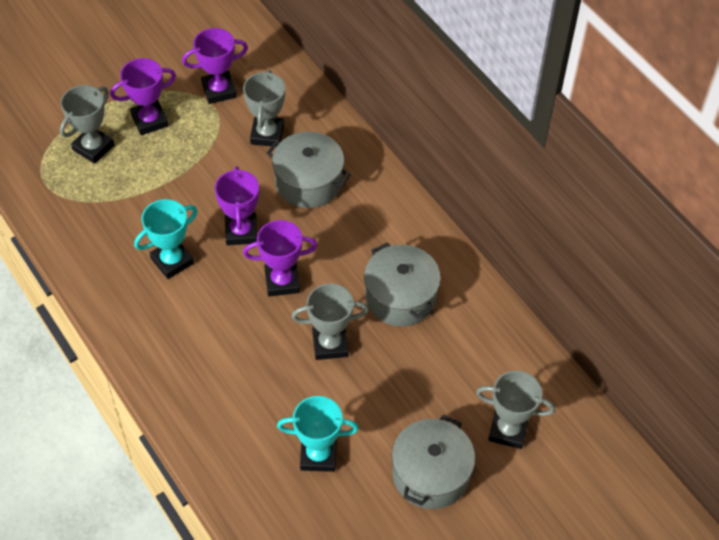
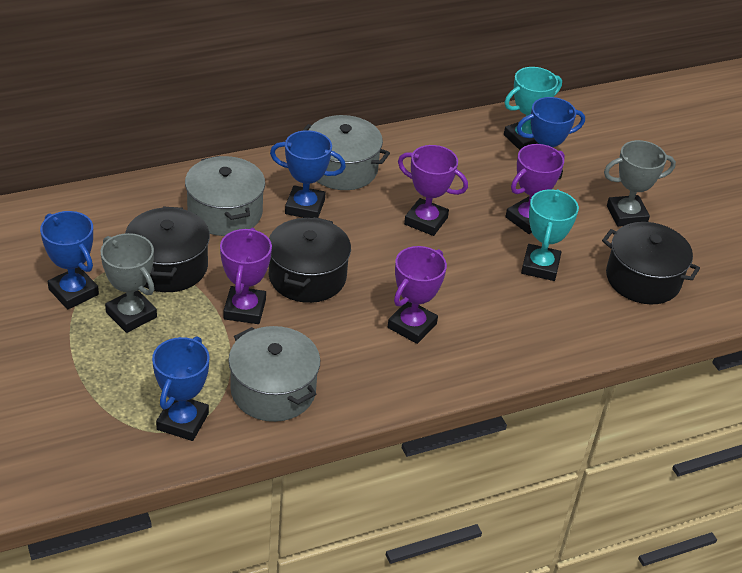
black pot: none = 0 -> [125,207,210,292] [269,217,351,303] [602,222,700,304] = 3
blue trophy: none = 0 -> [40,211,99,309] [152,336,210,441] [270,130,346,218] [517,97,585,179] = 4
grey trophy: [60,85,114,164] [243,70,285,147] [292,284,369,360] [476,371,555,449] = 4 -> [101,233,157,333] [604,140,676,227] = 2

